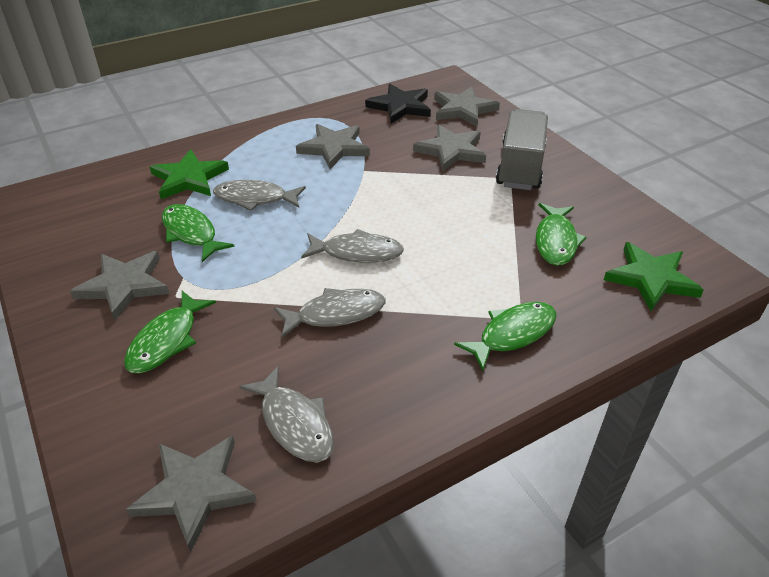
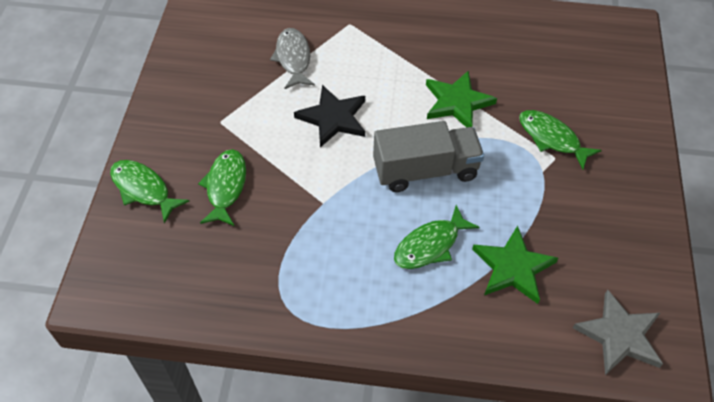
grey fish: [213,180,306,211] [239,366,334,462] [274,288,385,337] [301,229,404,263] = 4 -> [270,28,315,89] = 1
grey star: [70,251,170,320] [126,435,257,553] [296,124,370,169] [413,125,486,171] [434,87,500,127] = 5 -> [573,290,663,375] = 1

